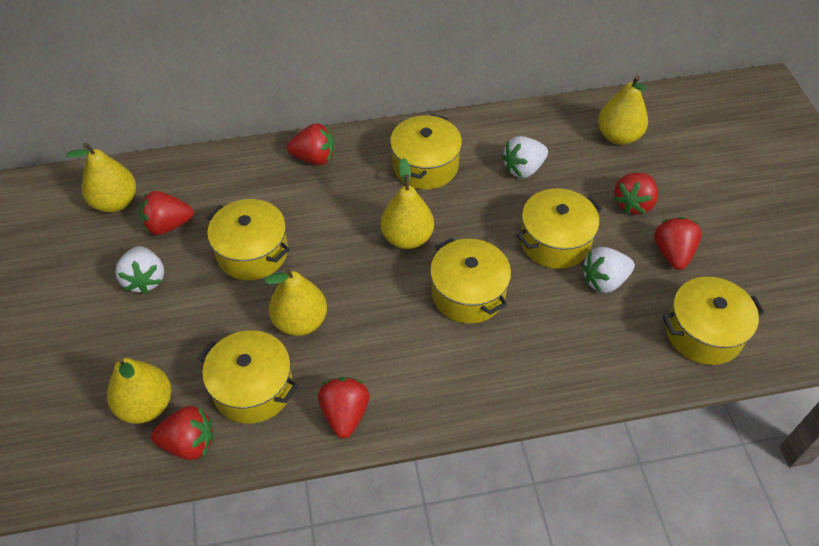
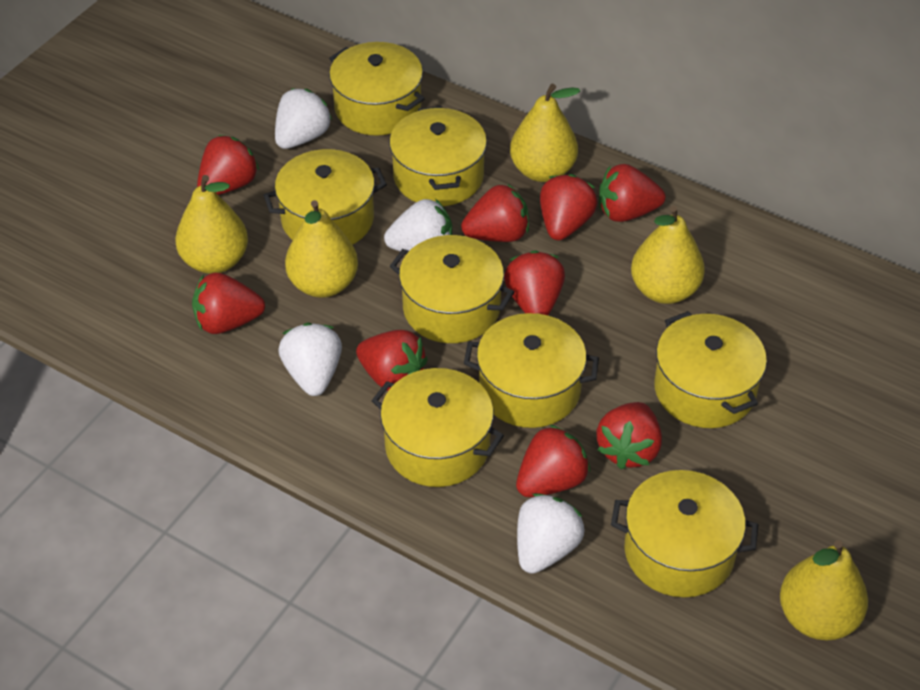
red strawberry: [139,191,194,235] [151,406,213,460] [287,124,334,165] [318,377,370,439] [613,173,658,215] [654,217,702,270] = 6 -> [192,273,265,334] [197,135,259,195] [356,330,427,391] [461,184,529,242] [504,250,565,315] [516,424,590,497] [540,174,597,240] [597,402,662,469] [599,164,665,222] = 9
white strawberry: [115,246,164,294] [502,136,548,178] [582,247,635,293] = 3 -> [275,88,332,149] [278,323,342,396] [384,199,452,251] [517,493,585,574] = 4
yellow pot: [198,330,298,424] [207,199,290,280] [390,114,462,189] [430,238,511,324] [516,188,602,269] [663,277,765,365] = 6 -> [263,149,387,245] [329,42,425,136] [372,368,504,487] [389,106,487,206] [390,235,514,343] [464,313,599,428] [611,470,758,597] [654,311,767,428] = 8

